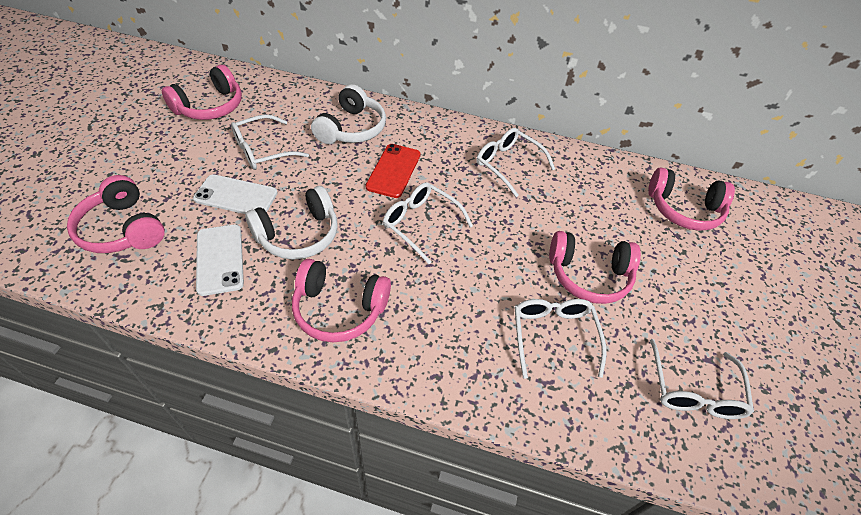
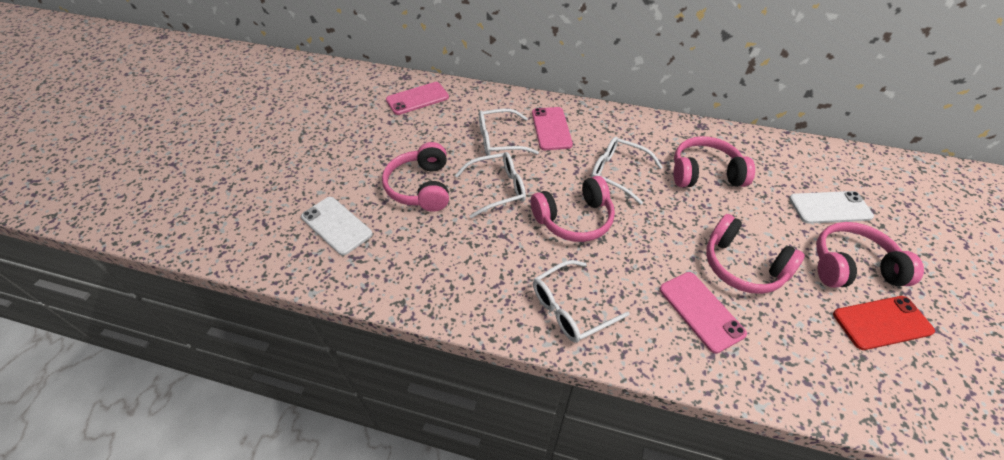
pink phone: none = 0 -> [386,82,449,115] [532,107,573,150] [660,272,747,353] = 3
white glasses: [231,114,309,169] [383,182,473,264] [476,128,555,197] [514,299,607,379] [650,339,754,419] = 5 -> [455,152,526,218] [479,109,539,156] [533,260,630,343] [591,137,663,205] = 4
white headphones: [245,186,338,260] [311,84,386,144] = 2 -> none = 0

